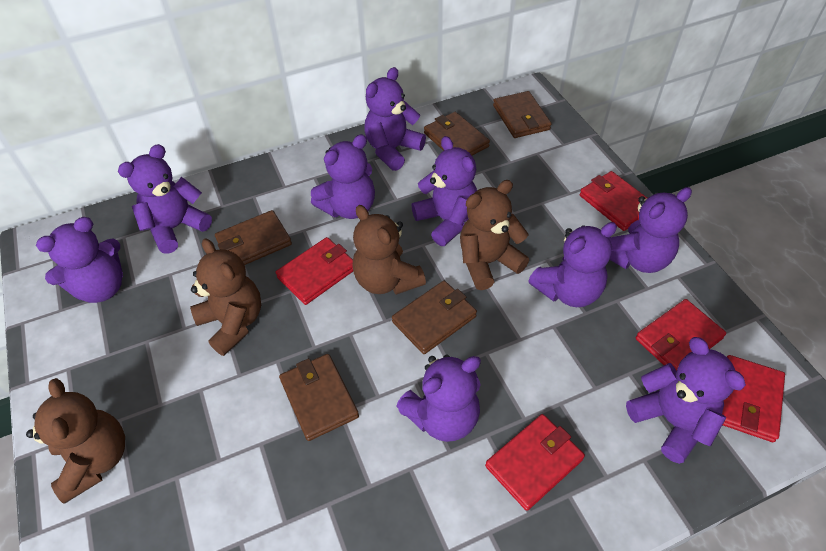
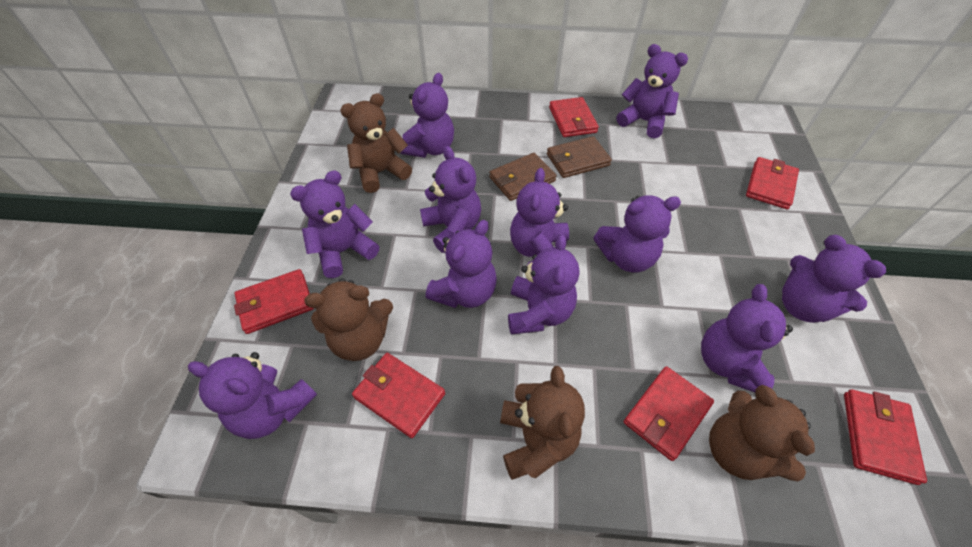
brown wallet: [215,210,292,265] [279,354,359,441] [392,281,477,354] [424,112,490,156] [493,91,551,138] = 5 -> [489,153,557,201] [547,136,612,178] = 2
purple teddy bear: [36,217,123,303] [118,144,212,254] [311,134,375,219] [365,67,426,171] [396,355,481,442] [412,136,477,246] [528,222,617,307] [609,187,692,273] [626,337,746,464] = 9 -> [188,352,317,439] [290,171,379,278] [400,73,454,158] [420,146,481,253] [426,220,497,308] [508,234,579,334] [510,168,569,261] [593,196,681,272] [617,44,688,139] [701,284,793,393] [782,235,886,323] = 11
red wallet: [276,237,353,305] [485,414,585,511] [580,171,647,231] [636,299,726,371] [722,355,785,442] = 5 -> [234,269,314,334] [352,353,445,438] [549,97,599,137] [624,366,714,461] [746,157,799,209] [844,389,927,485] = 6

